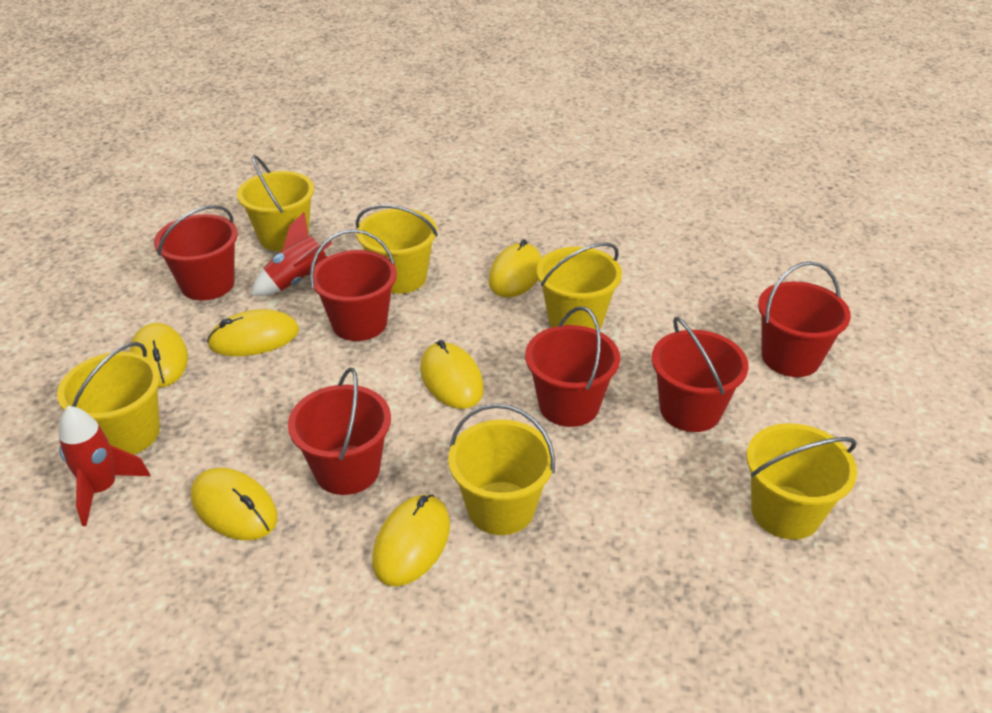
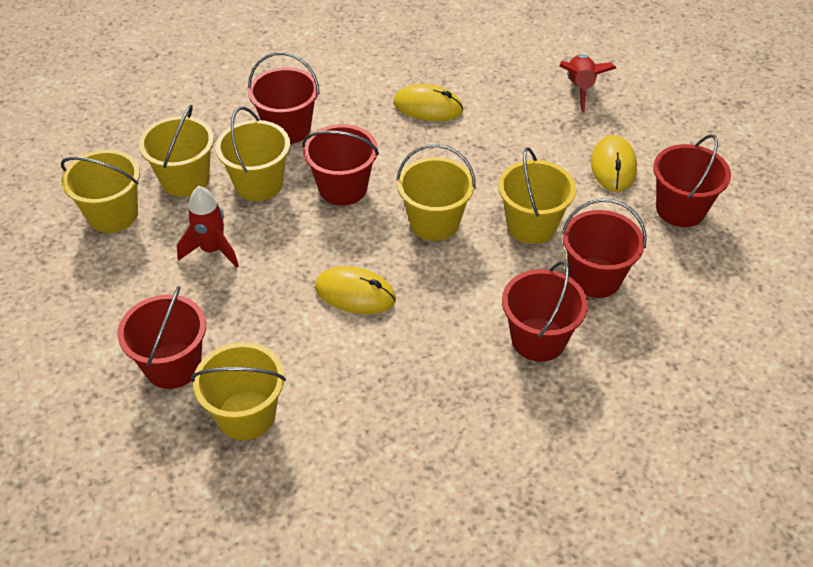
yellow mouse: [129,323,188,388] [191,468,278,540] [207,309,299,356] [372,495,450,587] [420,340,484,409] [489,239,542,297] = 6 -> [315,266,396,314] [393,84,463,121] [591,135,637,192] = 3

